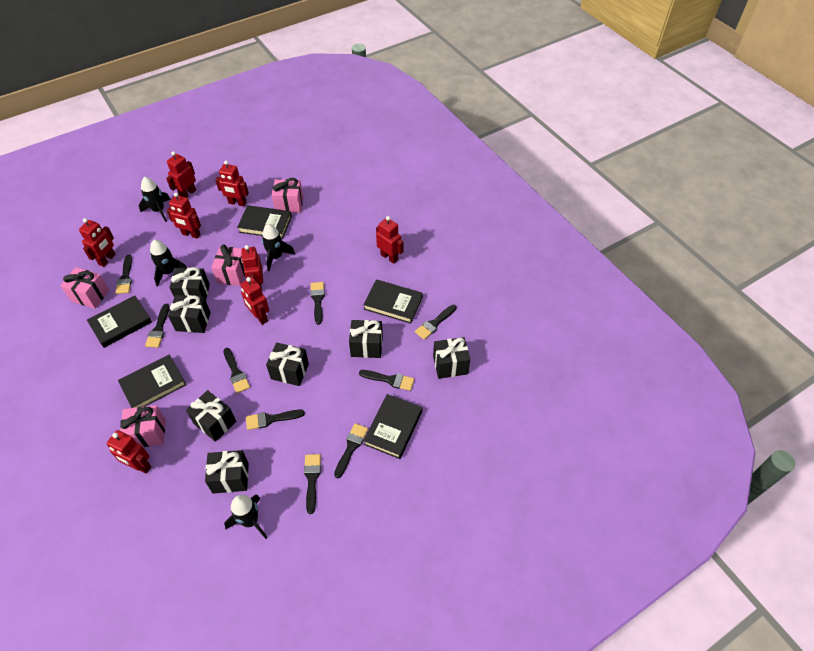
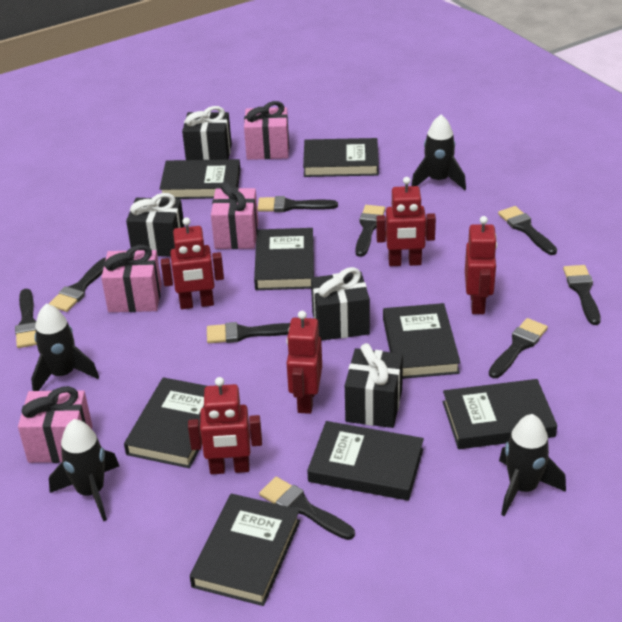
black book: [87,295,152,348] [118,354,186,408] [237,205,292,239] [363,279,423,324] [363,394,422,459] = 5 -> [124,377,206,468] [159,159,241,199] [190,494,300,606] [254,228,314,290] [303,138,379,177] [307,421,424,501] [383,303,461,379] [443,379,557,449] = 8
black gift: [168,295,211,333] [170,267,210,300] [186,390,236,442] [205,450,249,494] [266,343,309,386] [349,320,383,358] [433,337,470,379] = 7 -> [126,193,184,257] [182,106,232,160] [311,267,370,341] [345,343,403,428] = 4
red robot: [79,218,116,267] [107,430,151,474] [166,151,196,198] [167,193,201,239] [215,161,249,206] [240,277,269,325] [241,245,263,289] [376,216,404,264] = 8 -> [161,217,224,309] [188,377,262,474] [286,311,322,414] [377,177,436,266] [465,216,497,314] = 5

